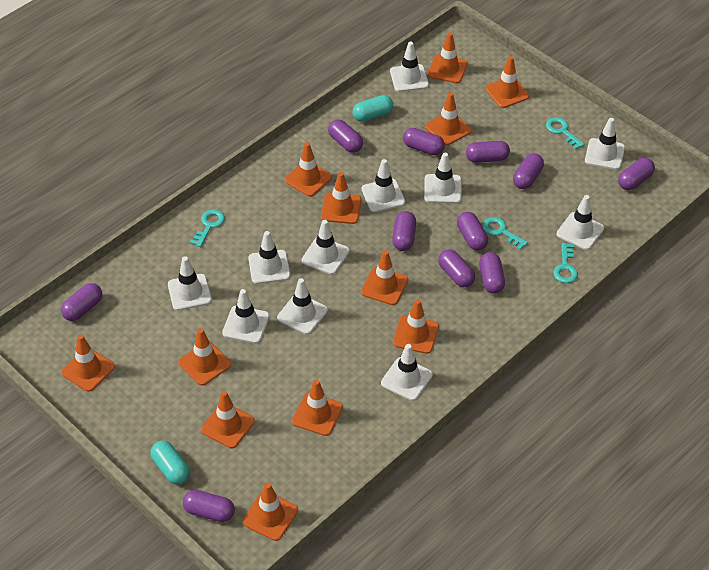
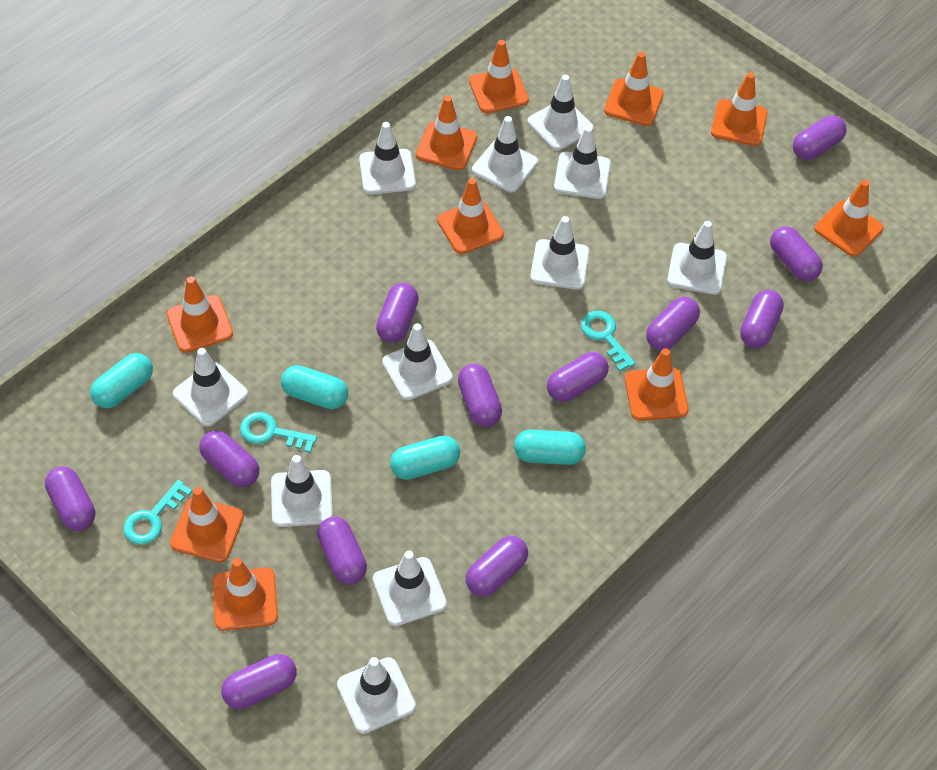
orange traffic cone: [61,334,115,392] [178,328,231,385] [201,391,255,448] [242,483,298,541] [285,142,332,197] [292,380,343,436] [321,172,361,224] [361,250,408,305] [393,299,439,354] [425,92,471,146] [428,32,468,83] [485,56,529,108] = 12 -> [167,276,233,353] [170,487,244,562] [213,558,278,631] [416,96,477,170] [437,178,504,254] [469,40,529,113] [604,52,664,126] [625,348,689,421] [711,72,768,146] [814,180,884,257] = 10
purple capsule: [61,283,102,321] [183,490,235,522] [328,119,363,153] [392,211,416,251] [403,128,445,155] [438,249,475,287] [457,212,488,250] [466,141,510,163] [479,252,505,294] [513,153,544,189] [618,158,655,190] = 11 -> [45,466,95,531] [199,430,259,487] [221,654,297,709] [317,516,367,585] [376,283,419,343] [458,364,502,427] [466,536,528,596] [547,352,609,402] [646,297,700,351] [740,290,784,348] [770,226,823,281] [793,116,847,160] = 12
turquoise capsule: [150,441,190,484] [353,95,393,122] = 2 -> [90,353,153,408] [281,365,348,409] [390,436,460,480] [514,430,586,465] = 4
turquoise key: [190,209,225,247] [483,217,528,250] [546,117,584,150] [553,243,578,283] = 4 -> [123,480,193,545] [240,412,317,453] [581,311,635,372] = 3

